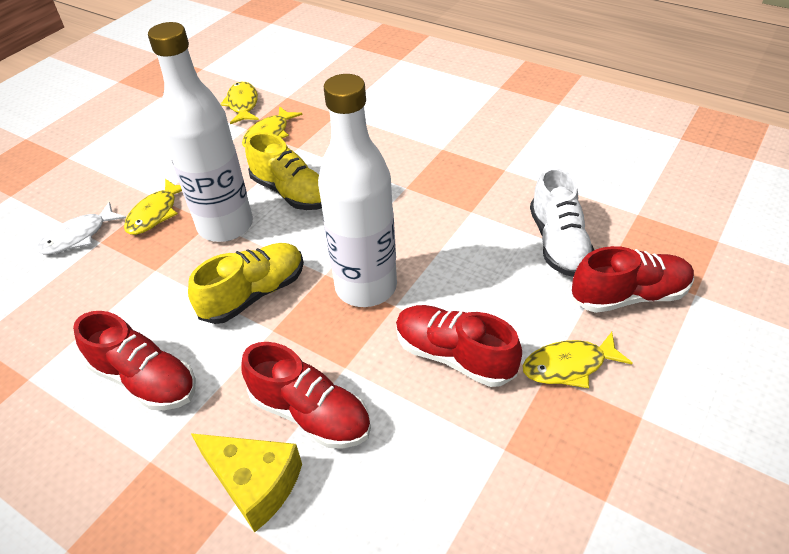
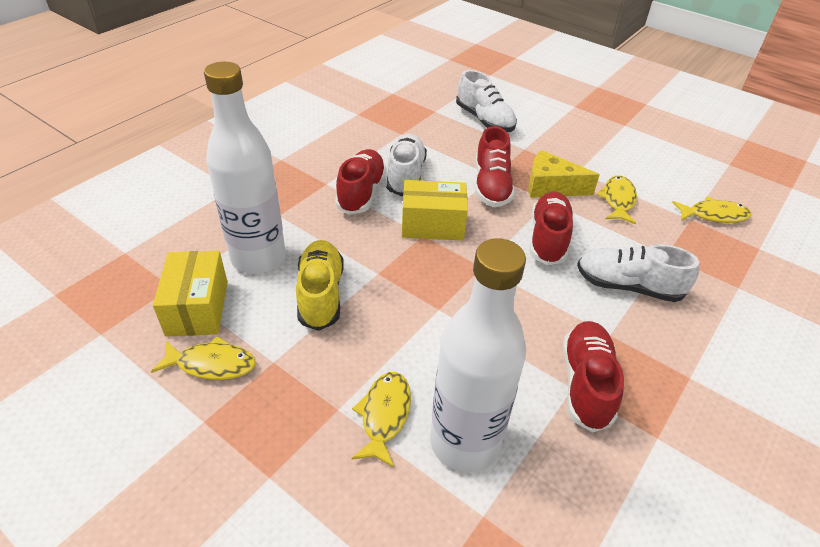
white fish: [36,202,126,254] = 1 -> none = 0
white shoe: [530,167,594,277] = 1 -> [386,134,427,196] [456,70,517,132] [577,244,700,302] = 3
yellow box: none = 0 -> [153,251,228,336] [402,180,468,240] = 2
yellow shoe: [188,243,304,324] [245,132,322,210] = 2 -> [296,240,344,331] = 1

